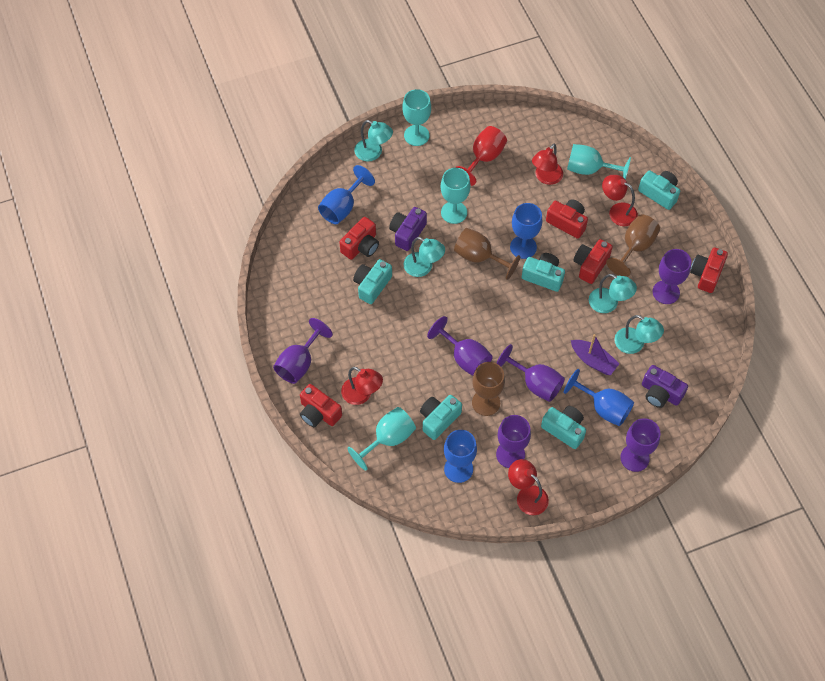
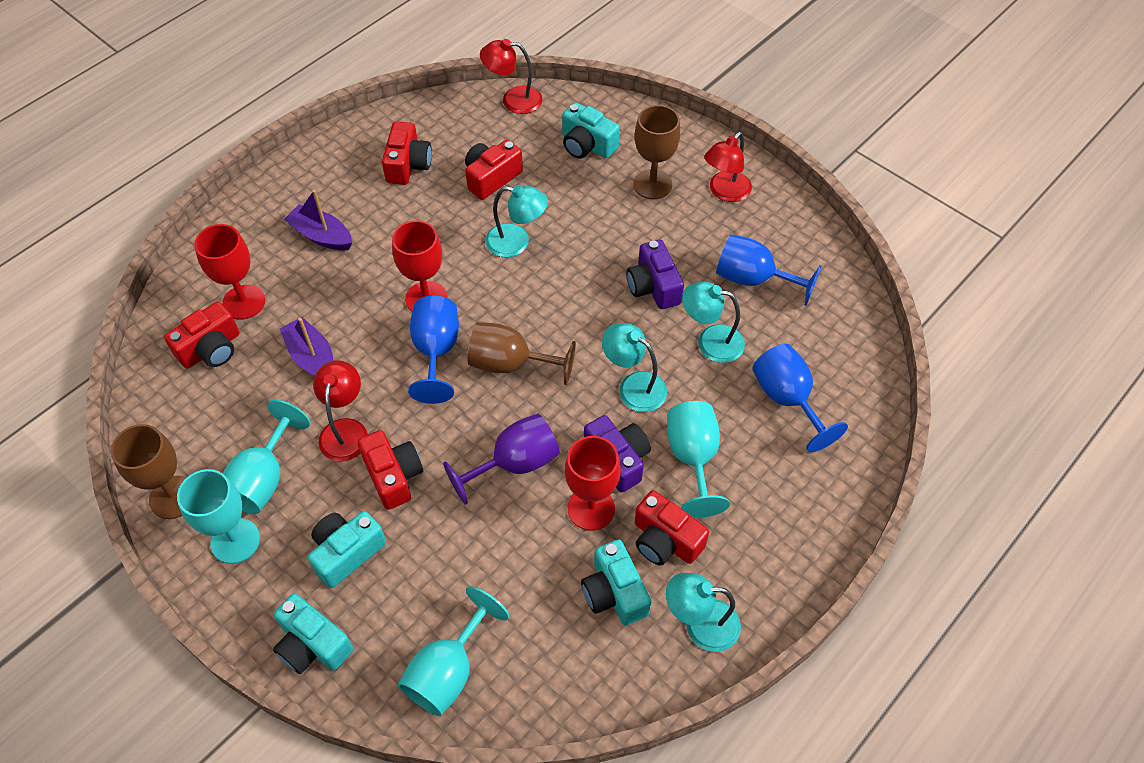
blue goblet: [318,165,375,224] [444,430,477,483] [510,203,542,259] [564,369,634,426] = 4 -> [408,296,459,404] [716,234,822,306] [752,344,848,452] = 3
purple boat: [571,334,620,375] = 1 -> [280,317,334,376] [284,190,352,251] = 2
purple goblet: [273,318,333,384] [427,316,493,376] [496,344,565,402] [496,415,531,468] [620,418,660,472] [653,249,691,304] = 6 -> [443,413,560,505] = 1
red goblet: [455,126,507,186] = 1 -> [194,224,265,320] [392,220,447,312] [565,436,621,531] = 3
red lamp: [341,367,383,405] [508,459,549,515] [532,144,563,185] [602,175,638,226] = 4 -> [313,360,368,461] [480,39,542,114] [704,132,752,202] = 3
turquoise camera: [353,259,392,304] [420,395,462,440] [522,253,565,292] [541,406,586,449] [638,170,680,210] = 5 -> [273,593,353,674] [308,511,386,588] [562,103,620,159] [581,539,651,625] = 4

